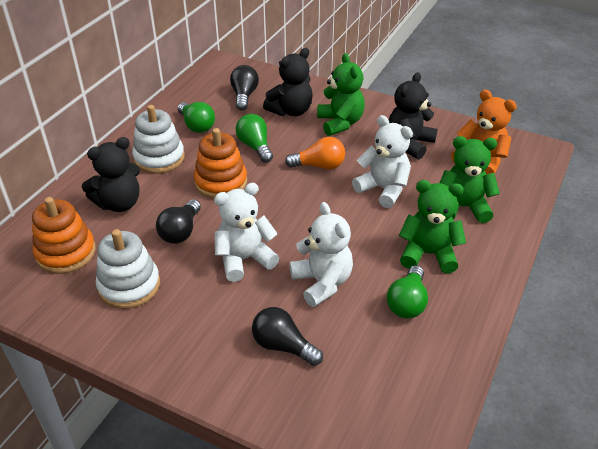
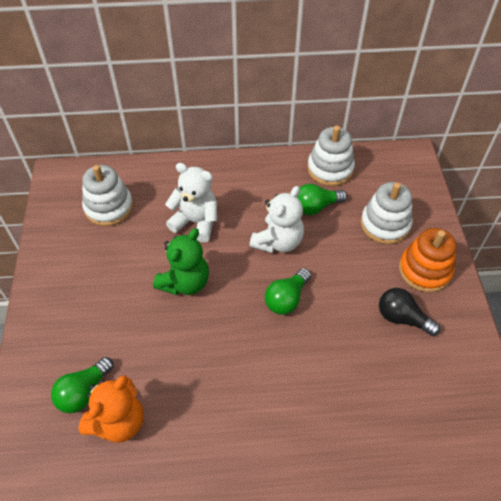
black light bulb: [156,199,201,244] [230,65,259,110] [252,307,323,366] = 3 -> [379,288,440,336] = 1
black teddy bear: [82,137,140,212] [263,48,313,117] [389,72,438,159] = 3 -> none = 0
green teddy bear: [317,53,365,136] [399,180,466,273] [440,136,500,223] = 3 -> [153,228,209,295] = 1
orange light bulb: [285,137,345,170] = 1 -> none = 0
orange stacking toy: [32,197,96,274] [194,128,247,199] = 2 -> [399,228,456,293] = 1
white stacking toy: [96,229,160,309] [132,105,185,174] = 2 -> [82,165,133,226] [307,126,355,186] [361,182,413,244] = 3
white teddy bear: [214,183,279,282] [290,202,353,307] [352,115,413,208] = 3 -> [165,163,217,242] [249,186,304,253] = 2

